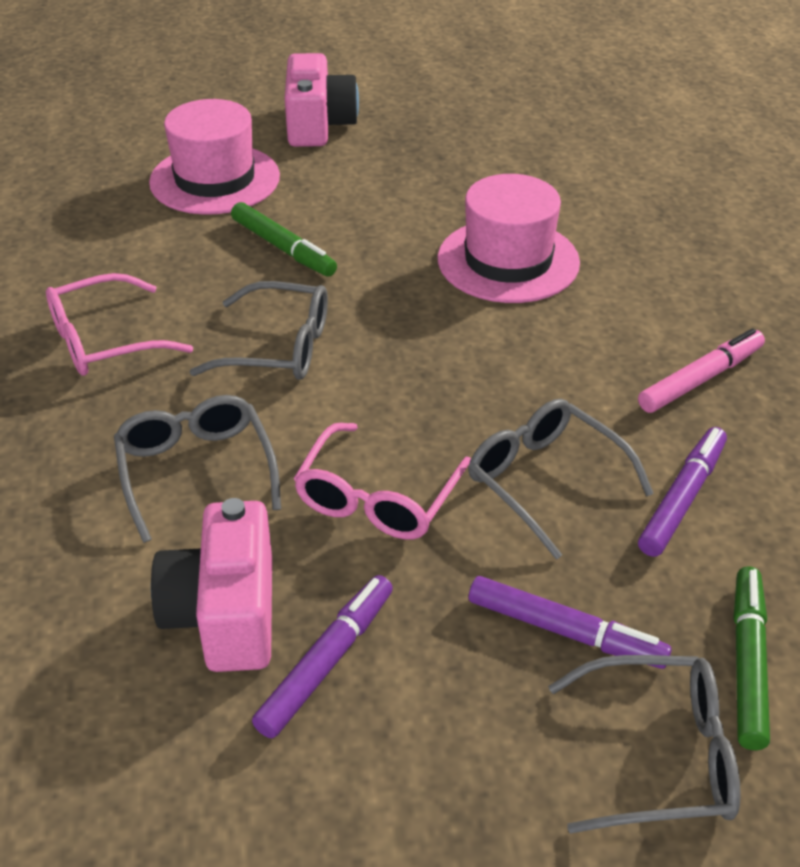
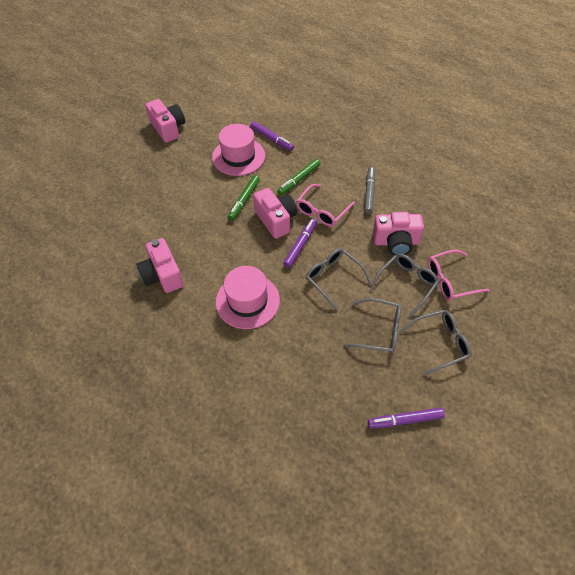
grey marker: none = 0 -> [364,167,375,214] = 1
pink camera: [151,498,272,672] [285,53,359,147] = 2 -> [136,238,184,293] [145,99,185,143] [253,188,297,239] [373,212,424,256] = 4
pink marker: [638,328,765,413] = 1 -> none = 0

